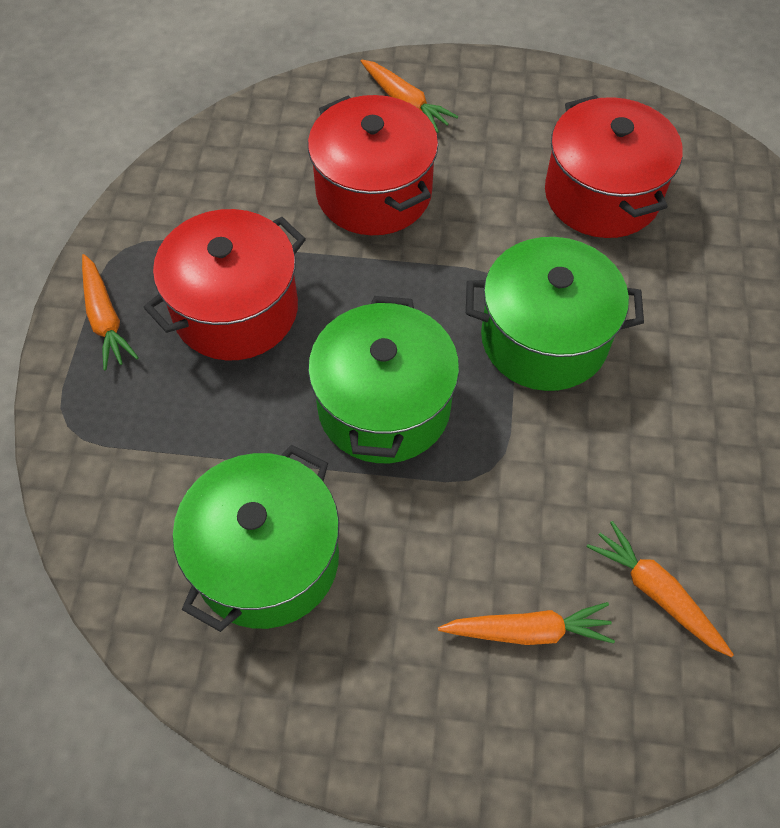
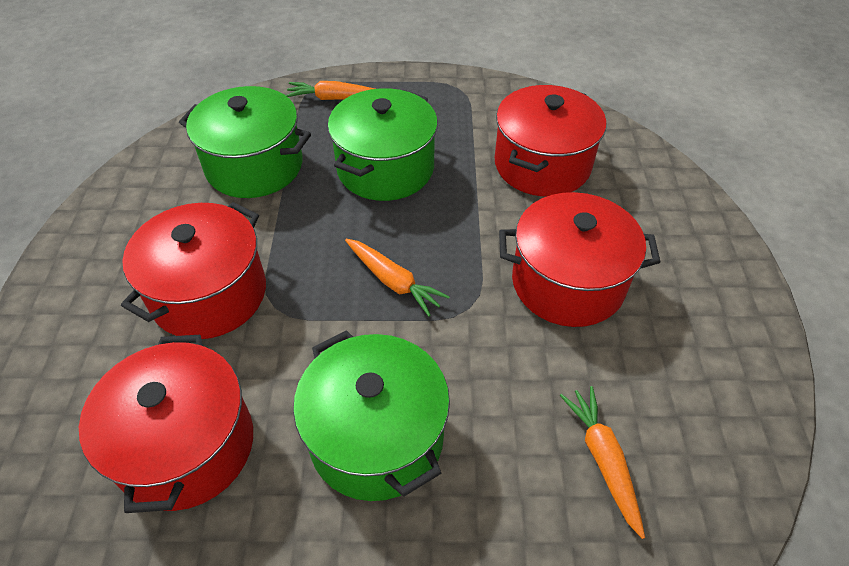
orange carrot: [82,254,139,371] [361,59,458,133] [438,602,615,645] [587,521,734,657] = 4 -> [285,81,375,100] [345,239,450,317] [560,386,645,539] = 3
red pot: [143,209,306,361] [308,95,438,235] [545,95,683,238] = 3 -> [79,335,253,513] [121,202,266,339] [495,85,606,197] [499,192,661,327] = 4

